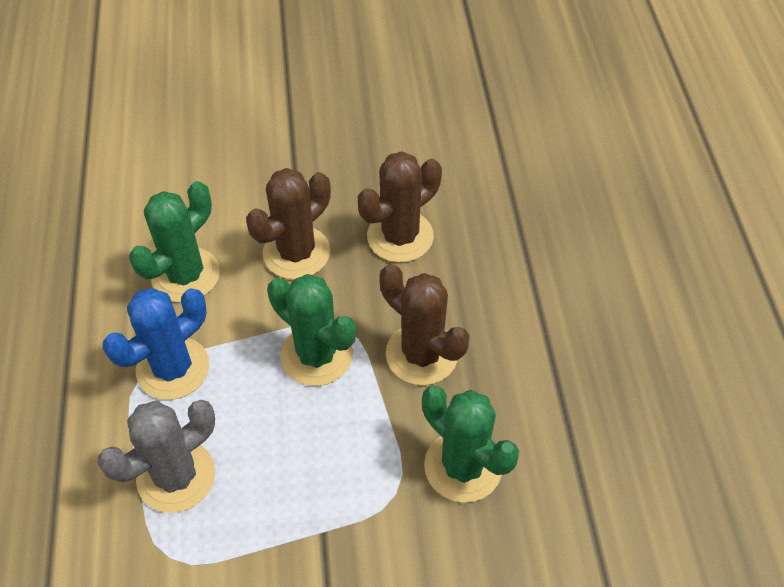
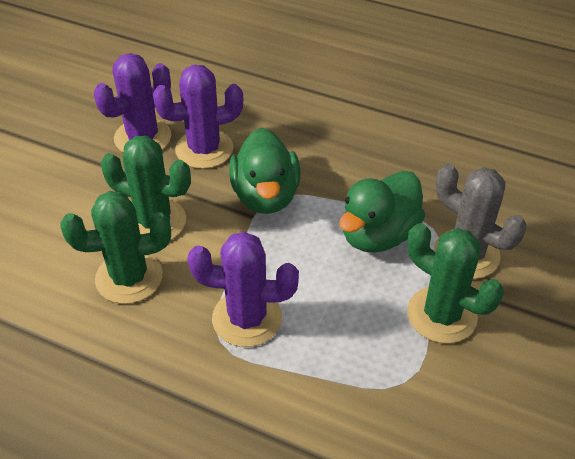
blue cactus: [103,288,209,400] = 1 -> none = 0
brown cactus: [246,168,331,279] [357,151,442,262] [379,264,469,385] = 3 -> none = 0
green duck: none = 0 -> [229,128,301,214] [339,171,425,253] = 2
purple cactus: none = 0 -> [94,53,171,152] [153,65,243,169] [188,232,299,347] = 3

